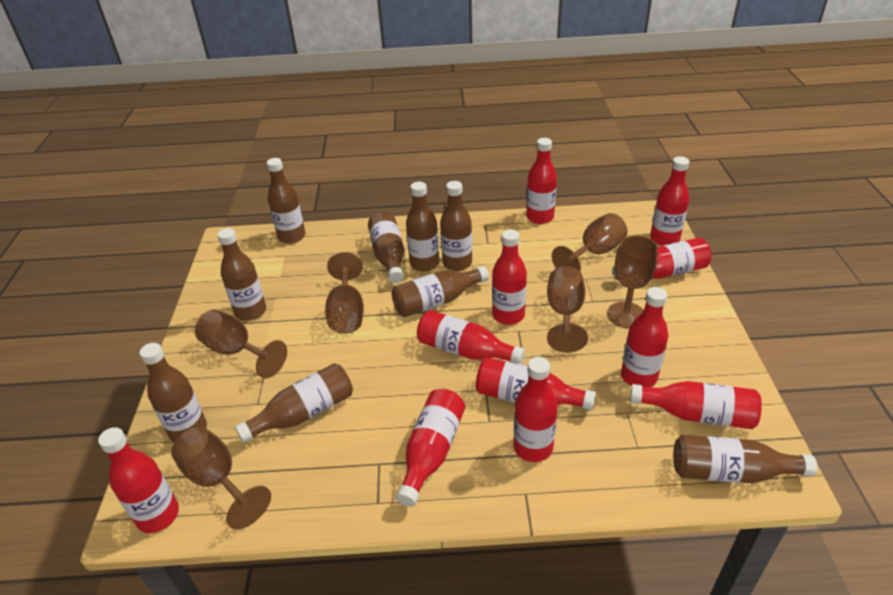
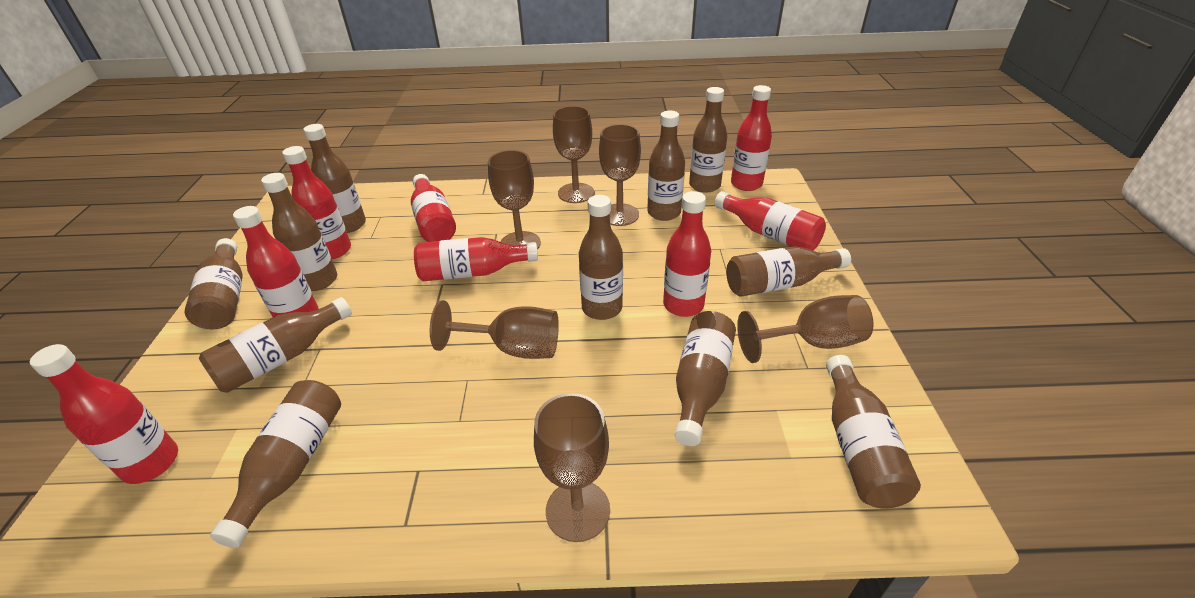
brown bottle: [139,343,207,442] [217,228,266,321] [235,363,353,443] [266,158,305,244] [368,212,404,283] [392,266,489,317] [406,182,439,271] [440,181,472,271] [673,435,817,483] = 9 -> [185,238,243,329] [199,297,352,393] [210,380,341,548] [261,173,337,291] [303,124,366,233] [579,195,623,320] [647,110,685,221] [675,311,736,446] [689,87,727,193] [726,246,851,297] [826,355,921,508] = 11
red bottle: [98,427,179,533] [396,389,465,507] [417,310,525,364] [476,357,596,410] [492,229,527,325] [514,357,558,462] [526,138,557,224] [613,237,712,280] [621,287,669,387] [630,381,762,429] [650,156,689,246] = 11 -> [30,344,178,484] [233,206,319,317] [282,146,351,259] [411,174,456,242] [414,237,538,281] [663,191,711,317] [714,191,826,250] [731,85,772,191] = 8

